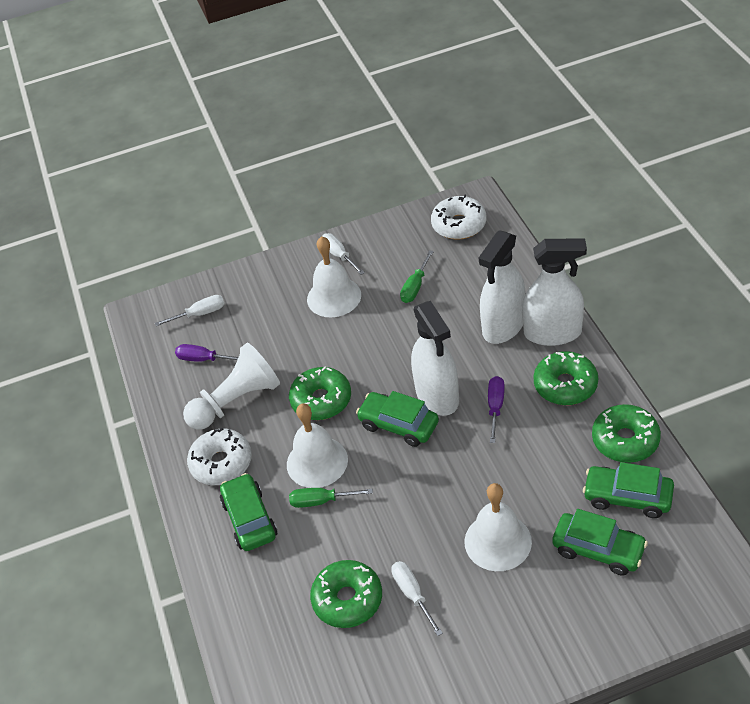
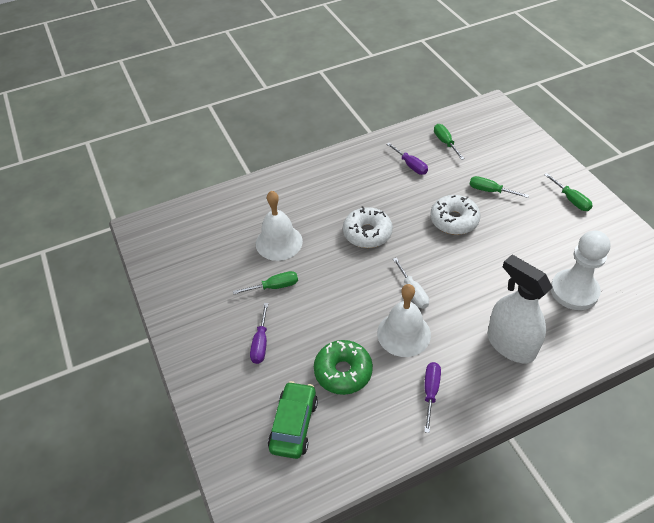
green car: [220,473,277,551] [356,391,439,447] [552,509,648,576] [583,462,674,518] = 4 -> [268,381,318,459] = 1
green donut: [289,366,351,420] [310,560,382,628] [533,351,598,405] [592,404,661,463] = 4 -> [314,340,373,395] = 1
green screwdriver: [289,488,373,508] [400,250,434,303] = 2 -> [233,271,298,294] [434,124,465,160] [470,176,529,198] [544,173,593,211] = 4
purple screwdriver: [175,344,238,362] [488,376,505,443] = 2 -> [250,303,268,364] [387,143,428,175] [424,362,441,433] = 3
white bell: [287,403,348,488] [307,236,361,318] [464,483,532,571] = 3 -> [256,191,303,261] [377,284,431,357] = 2
white screwdriver: [155,295,224,326] [322,233,365,275] [391,561,443,636] = 3 -> [393,258,429,309] = 1
white spray bottle: [411,301,459,416] [479,230,526,344] [522,239,587,346] = 3 -> [487,255,553,363] = 1

